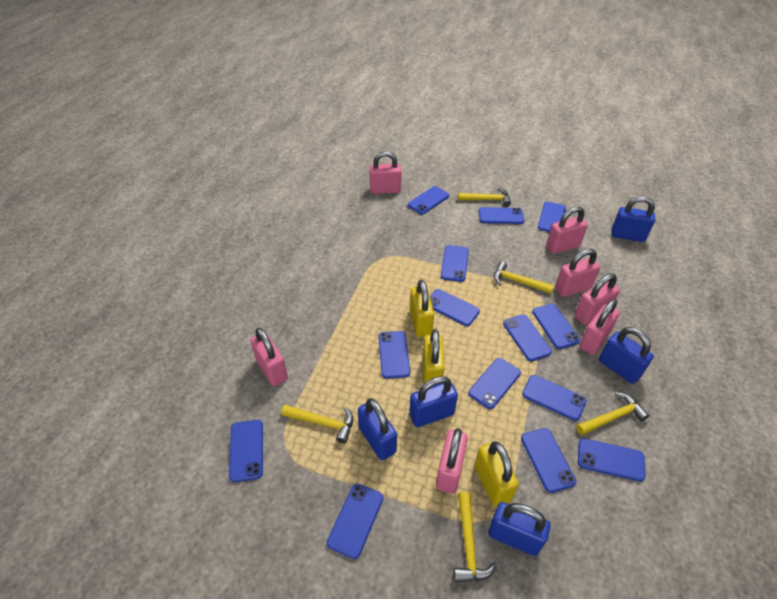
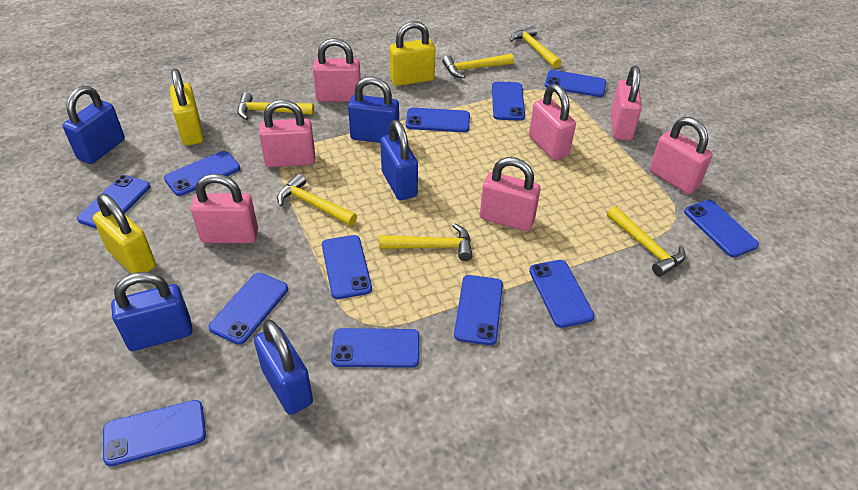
blue phone: [229,420,263,482] [327,483,383,559] [379,331,410,379] [408,186,449,214] [430,289,480,326] [441,245,469,282] [468,358,521,409] [479,207,524,224] [503,314,552,361] [521,428,576,493] [522,375,586,421] [532,304,580,349] [538,202,566,232] [578,438,646,482] = 14 -> [77,175,150,229] [103,400,206,466] [164,151,240,196] [209,273,288,345] [322,235,372,299] [331,328,420,368] [406,108,470,132] [454,275,503,345] [492,82,525,121] [529,260,594,328] [545,70,606,97] [684,200,759,257] = 12
yellow hammer: [281,405,353,444] [454,492,497,583] [458,188,511,207] [494,261,554,294] [576,392,649,435] = 5 -> [237,92,314,120] [277,174,357,226] [379,223,472,261] [442,54,514,78] [510,26,562,68] [607,206,686,277] = 6

